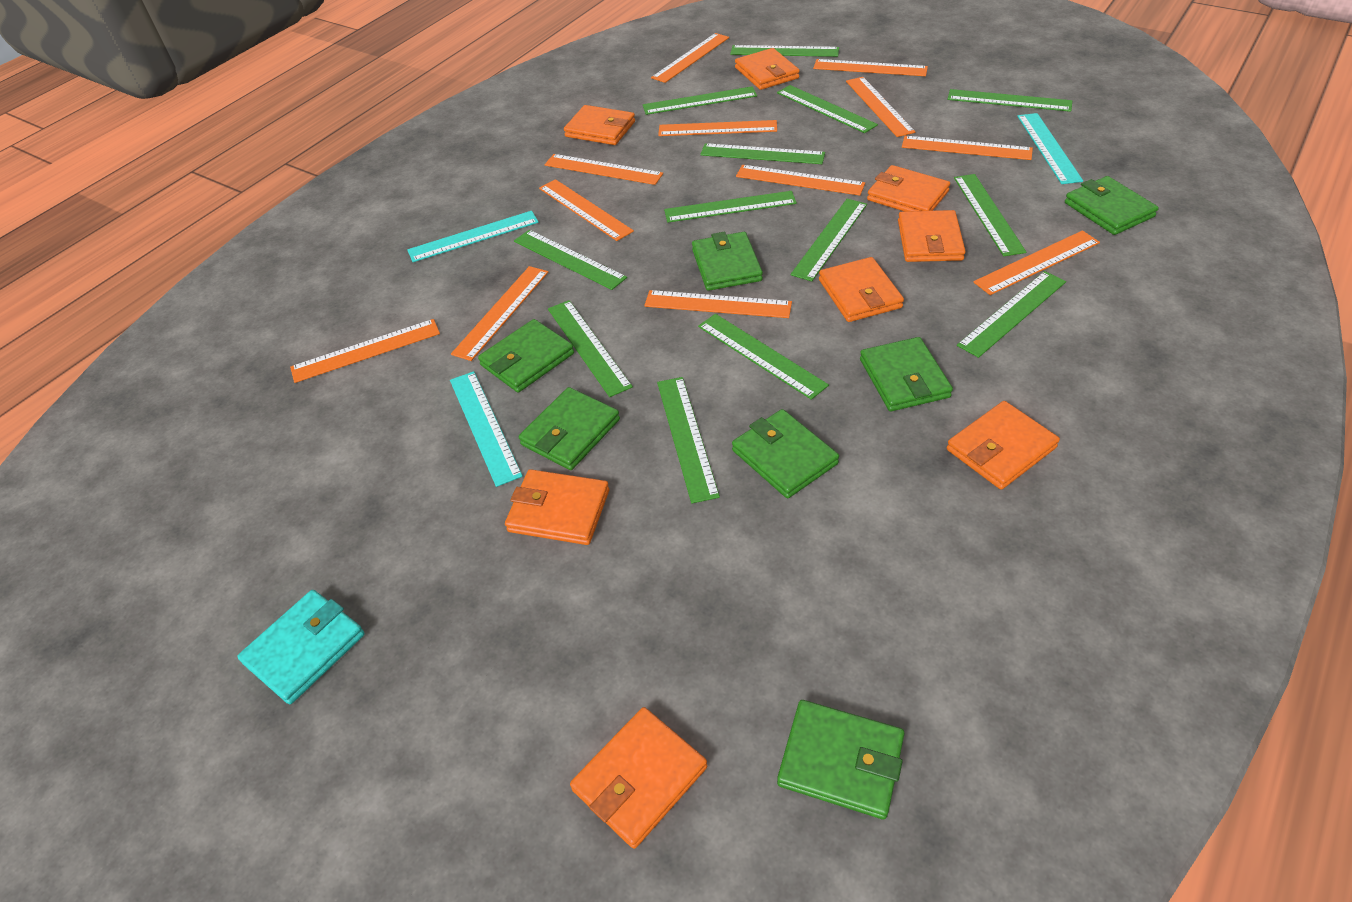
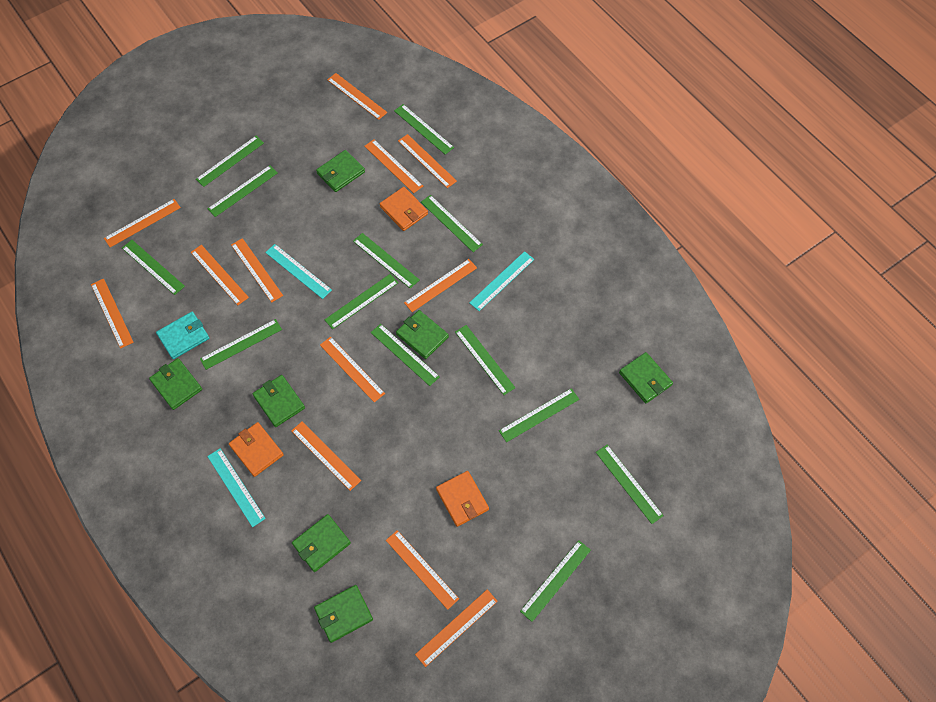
orange wallet: [505,469,609,545] [564,105,635,145] [570,707,707,849] [735,48,800,90] [819,257,904,322] [867,165,950,211] [898,210,966,262] [947,401,1060,490] = 8 -> [229,422,284,477] [380,187,428,231] [436,471,489,527] = 3

